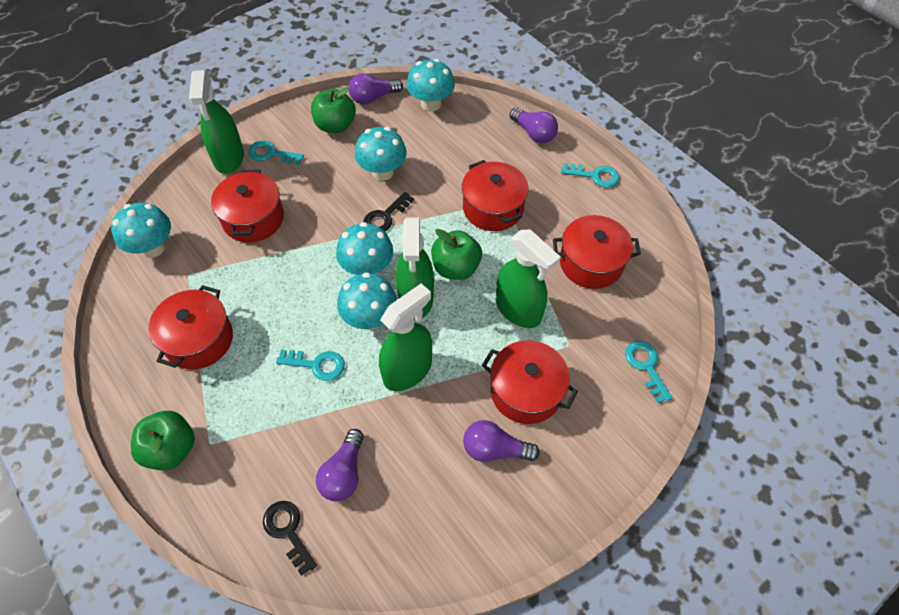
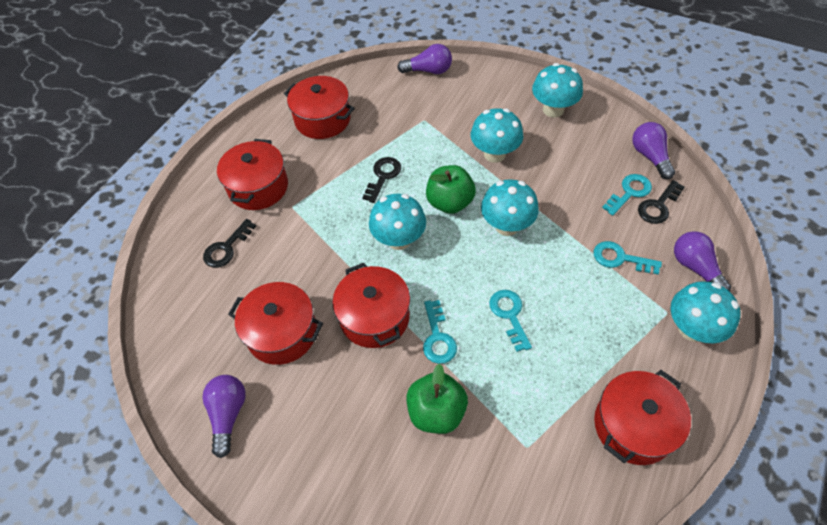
black key: [263,501,317,576] [363,192,414,231] = 2 -> [203,219,256,268] [362,157,401,203] [638,180,685,224] = 3
green apple: [131,411,195,471] [311,87,356,133] [431,229,482,280] = 3 -> [406,364,468,434] [426,165,476,214] = 2
green spray bottle: [189,70,244,174] [379,283,432,391] [396,218,434,320] [496,229,561,328] = 4 -> none = 0

